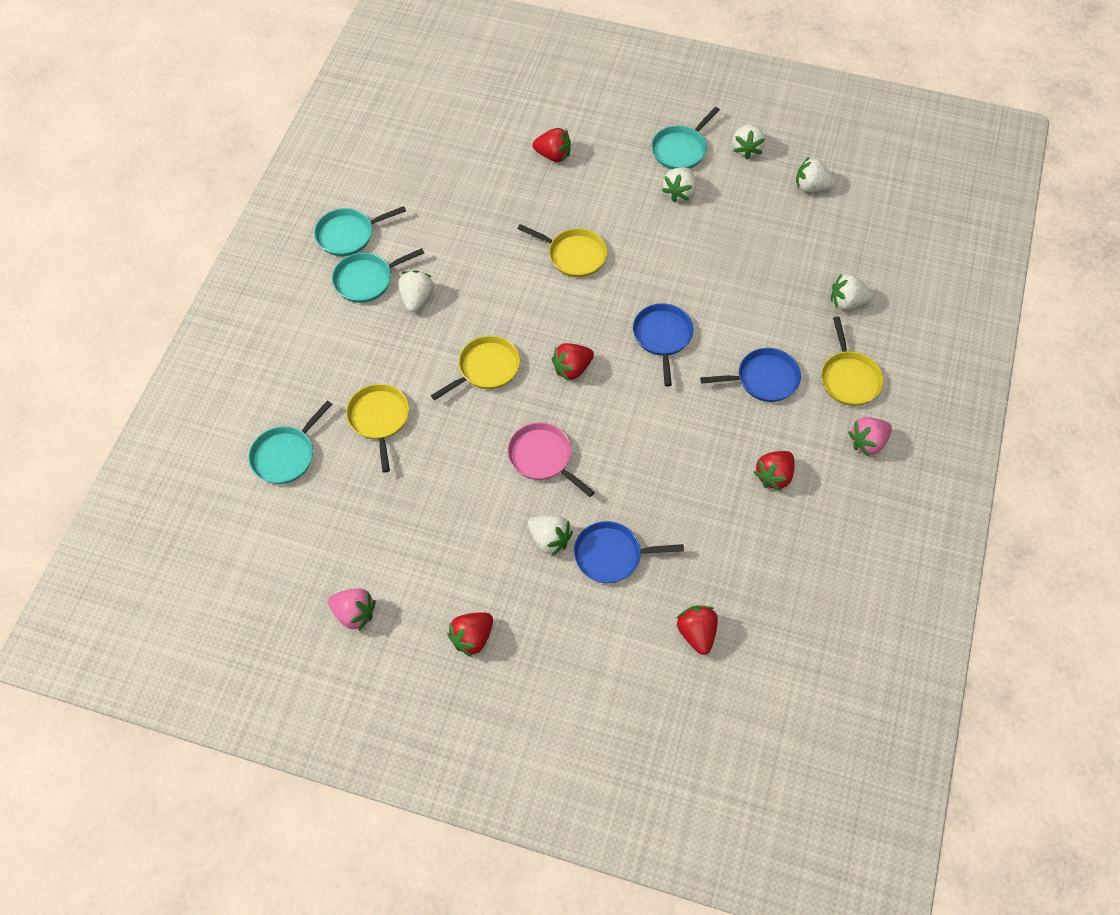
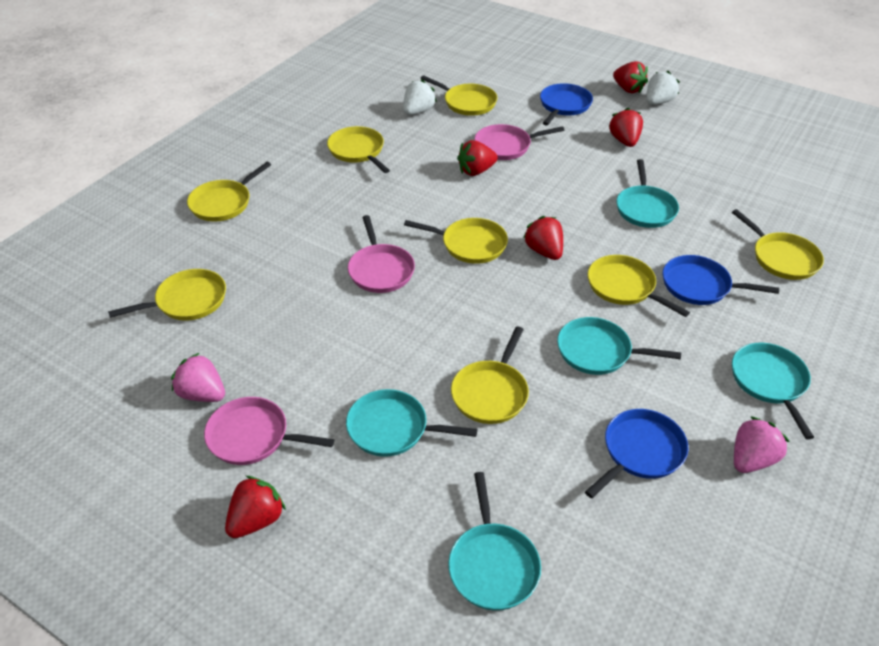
pink pan: [507,423,595,497] = 1 -> [204,397,334,465] [348,215,415,293] [474,124,564,160] = 3
turquoise pan: [249,400,332,484] [314,206,406,256] [332,248,424,303] [651,107,720,169] = 4 -> [346,389,477,457] [448,472,541,611] [557,317,681,375] [616,159,679,228] [732,343,814,440] = 5
white strawberry: [399,270,434,312] [528,515,573,556] [662,167,696,202] [732,124,766,160] [796,157,836,192] [831,273,873,310] = 6 -> [403,79,437,115] [646,71,680,105] = 2
yellow pan: [346,384,409,473] [431,336,520,400] [517,224,607,277] [821,317,884,406] = 4 -> [108,269,226,321] [187,162,271,221] [327,126,390,173] [404,218,508,264] [420,75,497,116] [451,326,529,424] [587,255,690,317] [732,209,824,280] = 8

